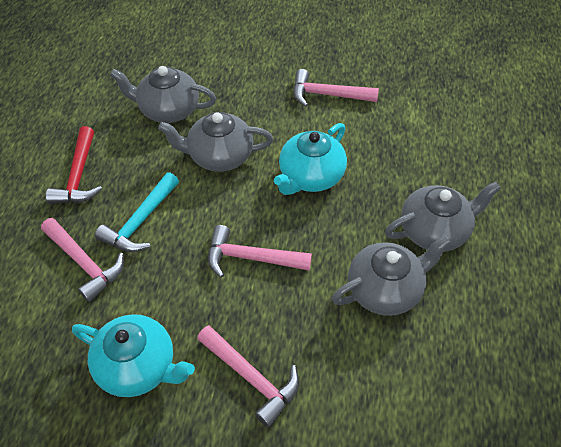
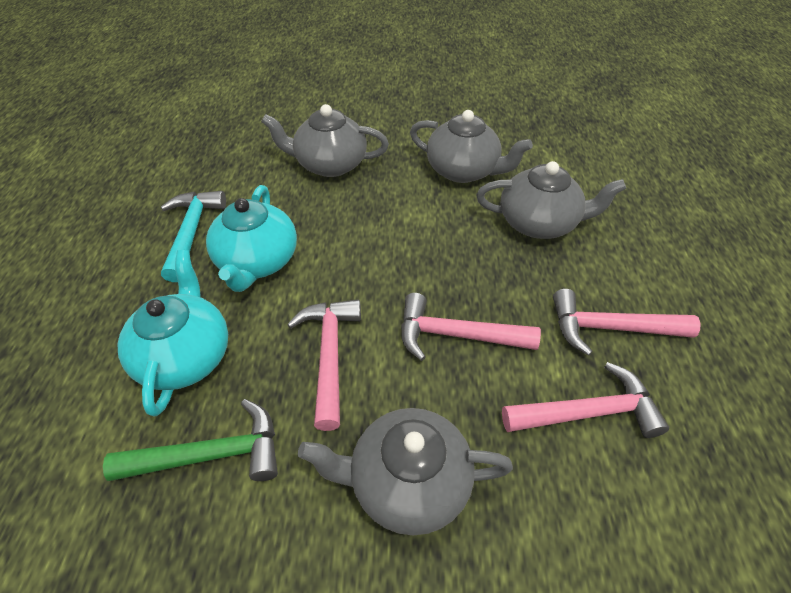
green hammer: none = 0 -> [103,399,278,481] = 1
red hammer: [46,126,102,204] = 1 -> none = 0

